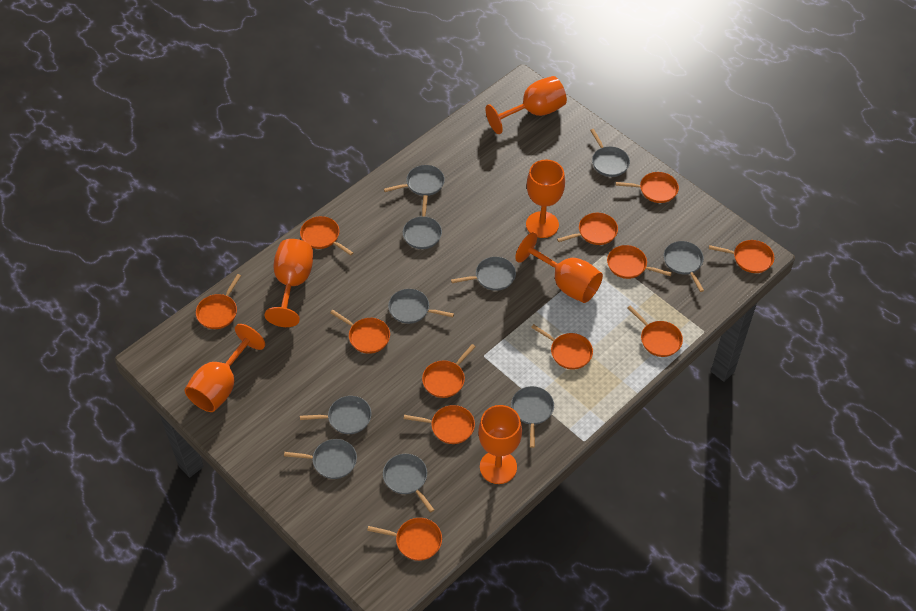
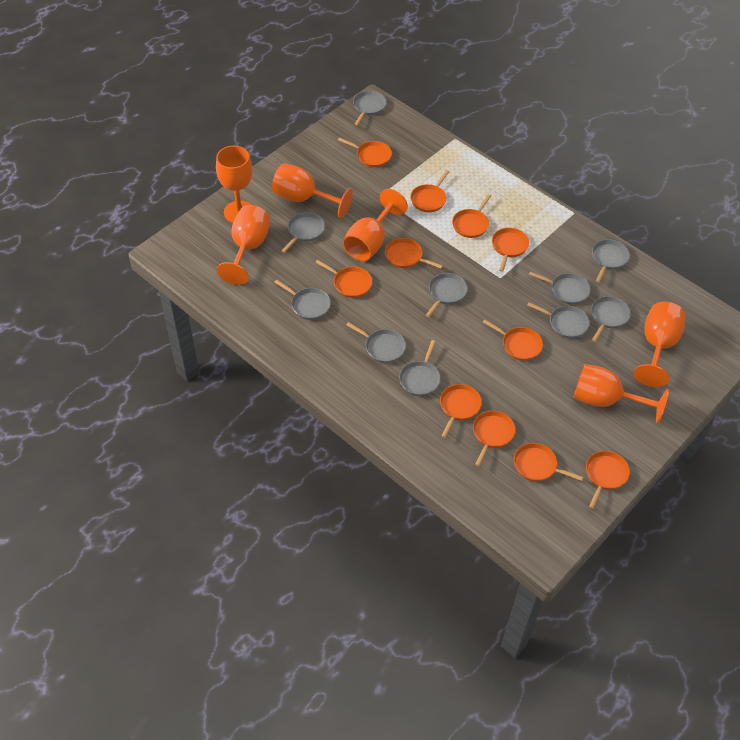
orange pan: [196,274,241,329] [300,216,353,256] [330,310,390,354] [367,518,442,561] [404,405,475,444] [422,344,476,398] [531,324,593,370] [557,213,618,245] [607,245,672,279] [616,172,679,203] [628,305,683,357] [709,240,774,273] = 12 -> [315,260,372,298] [338,137,392,167] [385,238,443,269] [410,170,450,212] [440,384,482,438] [452,194,491,238] [473,411,515,467] [483,320,543,361] [492,228,529,272] [514,443,584,481] [586,451,630,509] = 11

